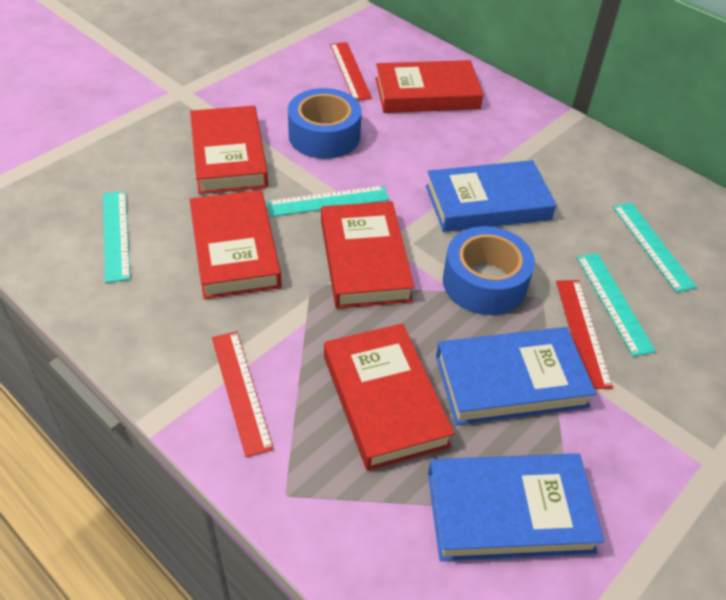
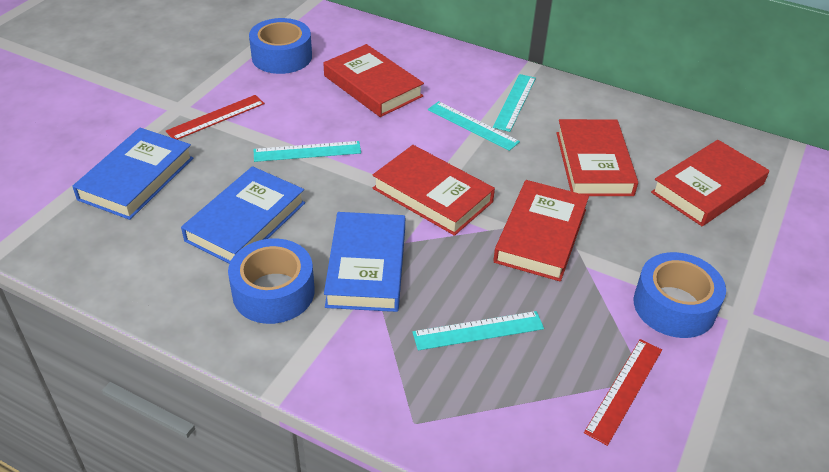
blue tape: [288,88,362,159] [443,226,535,315] = 2 -> [228,238,315,324] [249,18,312,74] [634,252,726,338] = 3
red ruler: [212,331,274,457] [330,42,372,101] [556,280,613,389] = 3 -> [166,95,265,140] [584,339,662,446] = 2

